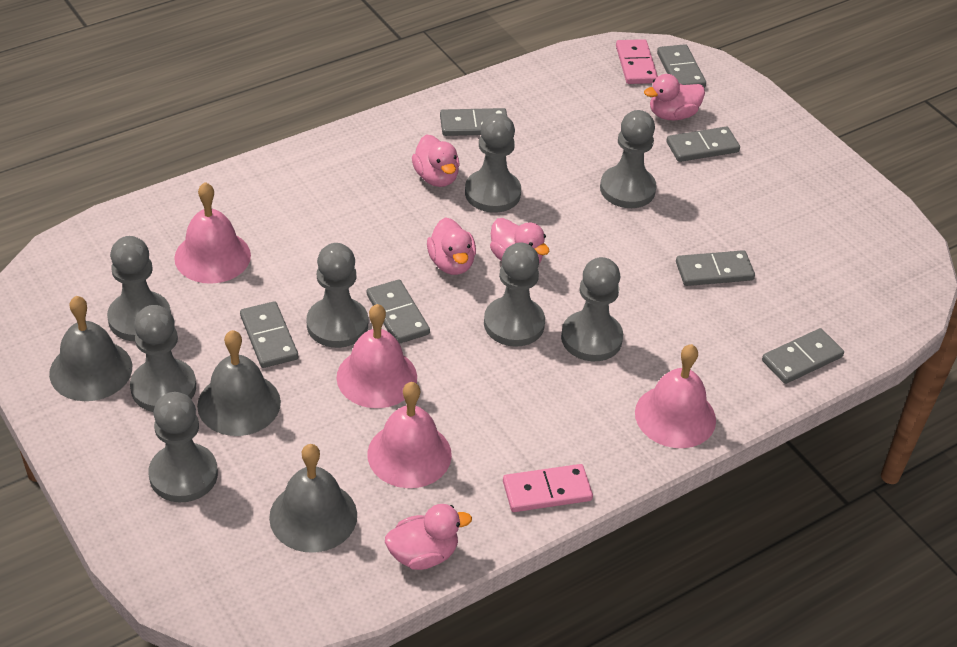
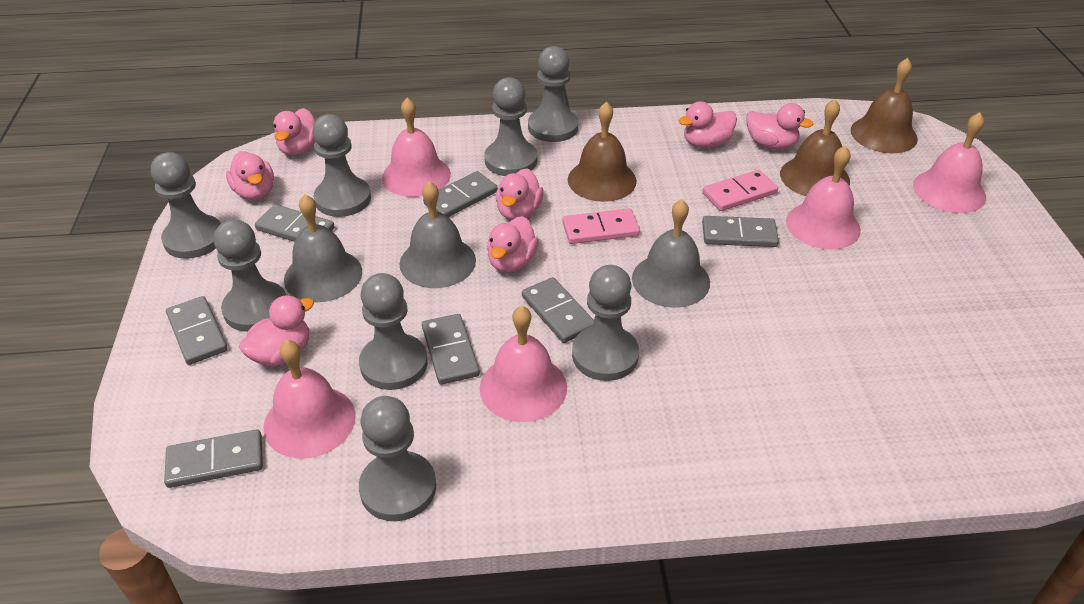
brown bell: none = 0 -> [568,102,637,202] [780,99,850,196] [851,58,918,153] = 3
pink bell: [174,182,251,284] [336,304,417,408] [367,382,452,488] [635,344,716,448] = 4 -> [263,340,356,459] [382,98,451,197] [480,306,567,422] [786,146,861,250] [913,112,986,213] = 5
pink duck: [385,504,472,570] [412,134,460,187] [427,217,476,275] [490,218,550,264] [644,74,705,120] = 5 -> [226,151,274,200] [239,295,314,366] [273,108,316,156] [487,216,539,273] [496,168,544,220] [679,101,737,148] [746,103,813,149] = 7

